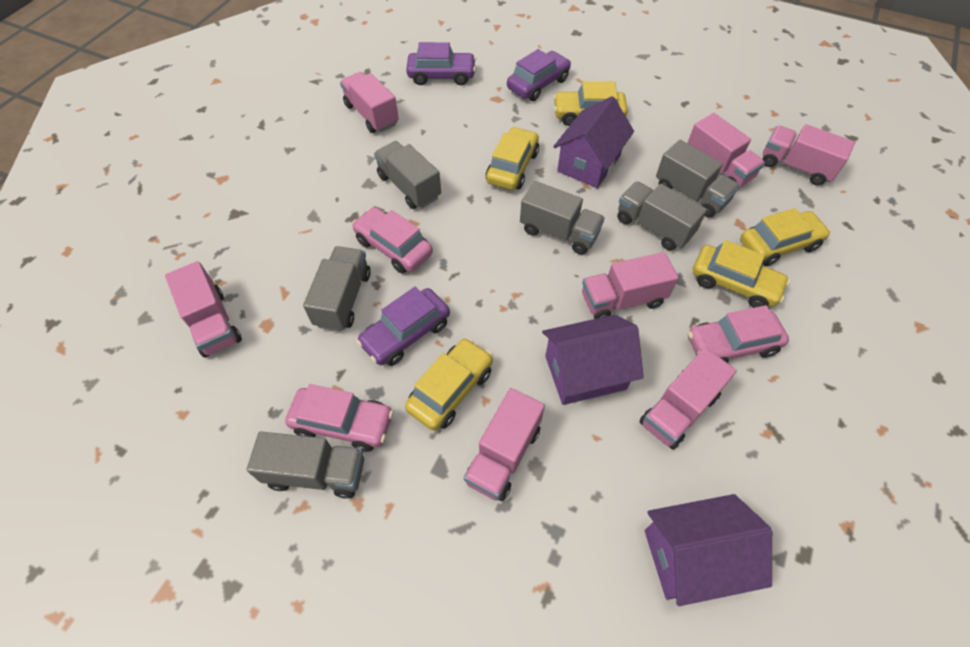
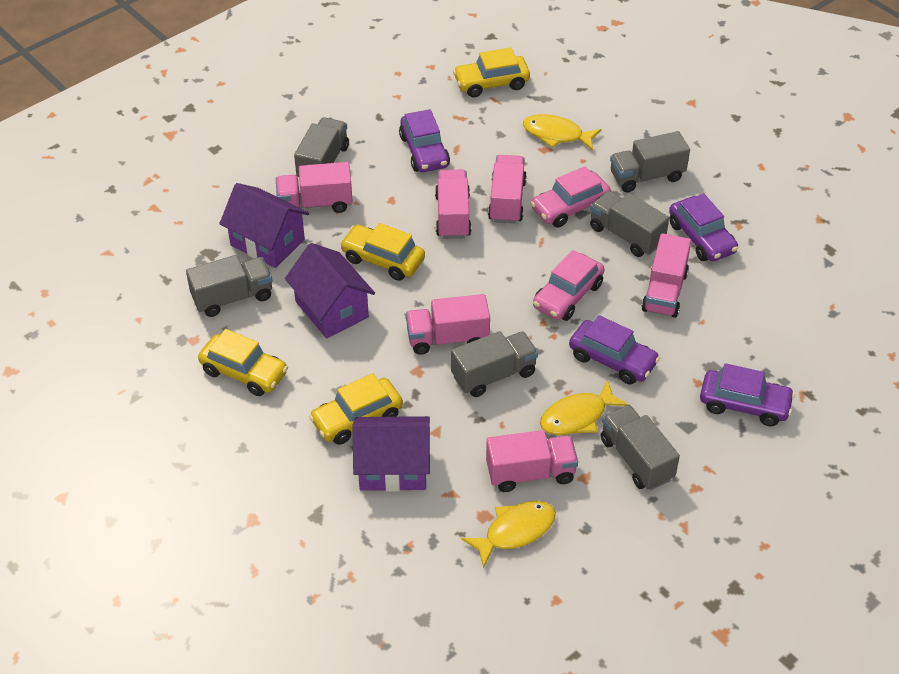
pink car: [285,384,394,452] [352,207,433,274] [688,305,789,363] = 3 -> [530,166,611,228] [533,250,605,321] = 2
pink truck: [165,261,242,358] [340,72,399,133] [464,388,545,501] [582,252,679,319] [639,348,737,450] [687,113,765,187] [763,124,855,186] = 7 -> [276,162,353,213] [406,294,490,355] [435,170,472,239] [486,430,578,492] [488,155,527,224] [641,233,691,318] = 6
purple car: [356,287,450,366] [406,42,476,85] [507,49,571,101] = 3 -> [399,109,450,172] [569,315,660,384] [669,193,738,262] [700,363,795,426] = 4
yellow car: [405,338,493,431] [486,127,539,190] [553,81,628,126] [692,240,790,308] [740,208,831,266] = 5 -> [198,329,288,396] [309,373,403,445] [340,223,425,281] [453,48,530,97] = 4
yellow fish: none = 0 -> [461,501,556,568] [523,114,602,151] [540,380,629,435] = 3

